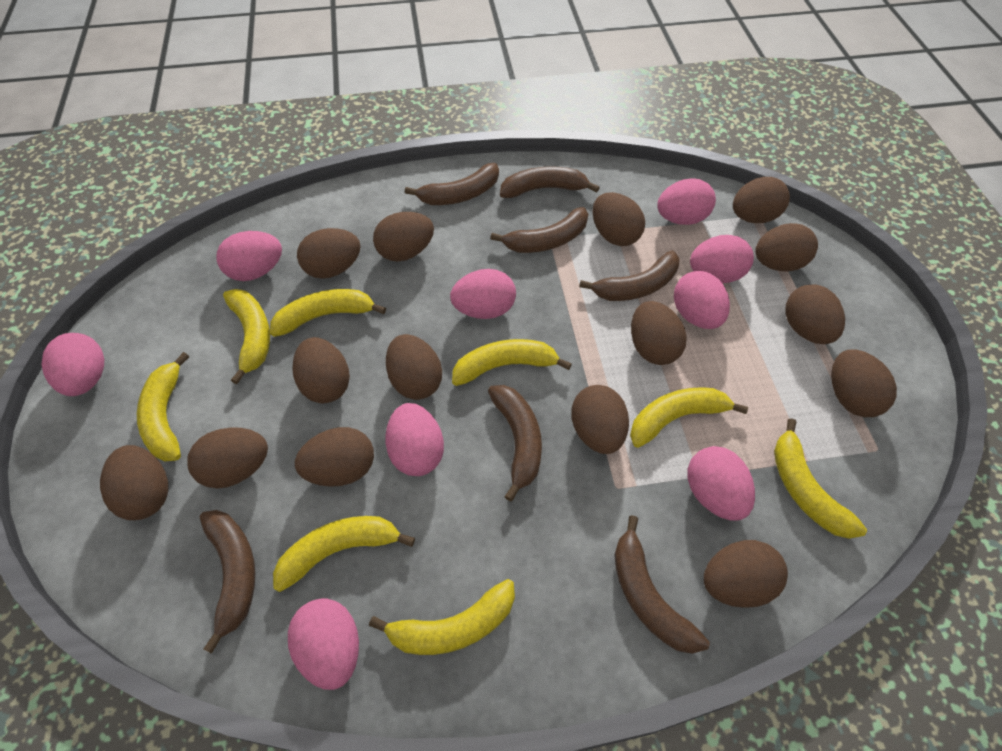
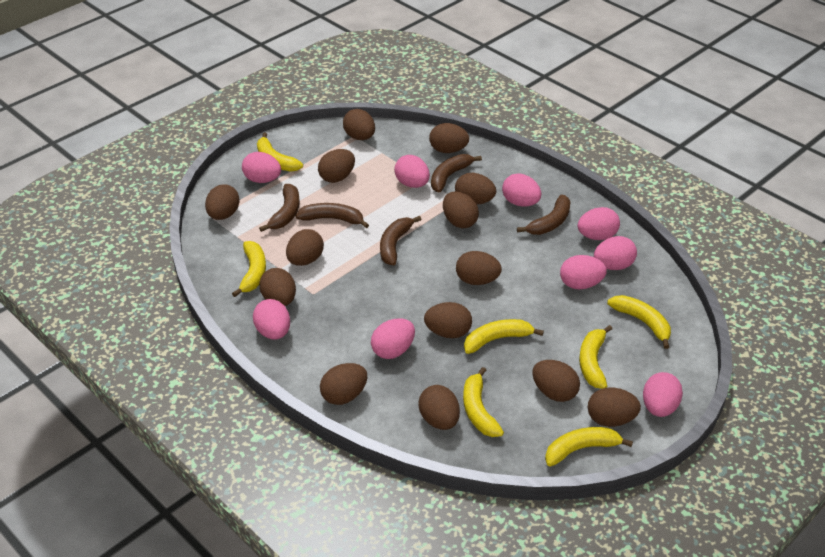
brown banana: [200,510,255,654] [405,163,499,205] [488,385,542,502] [490,207,588,253] [500,166,600,198] [579,250,680,301] [614,515,710,654] = 7 -> [259,184,300,232] [296,203,369,228] [380,216,421,265] [431,154,482,193] [517,195,571,235] = 5
brown egg: [100,445,168,520] [187,427,268,489] [292,337,350,403] [295,427,374,487] [297,228,361,279] [373,212,434,262] [386,334,442,400] [571,385,629,454] [593,192,645,246] [631,301,687,365] [704,540,788,608] [733,177,790,223] [755,223,818,272] [785,284,845,344] [831,350,897,417] = 15 -> [205,184,240,220] [259,268,296,306] [286,229,324,266] [318,149,355,183] [320,363,367,405] [343,109,375,140] [418,385,460,430] [424,302,472,338] [429,123,469,153] [443,192,479,228] [455,173,496,205] [456,251,502,285] [532,360,580,402] [588,388,641,427] = 14
yellow banana: [137,352,189,462] [223,289,270,384] [270,289,386,337] [273,516,415,592] [369,579,515,655] [452,339,572,386] [630,387,748,448] [774,418,867,539] = 8 -> [232,241,266,297] [257,132,303,172] [463,367,504,437] [464,319,544,354] [545,427,633,467] [579,325,612,389] [607,295,671,349] = 7

